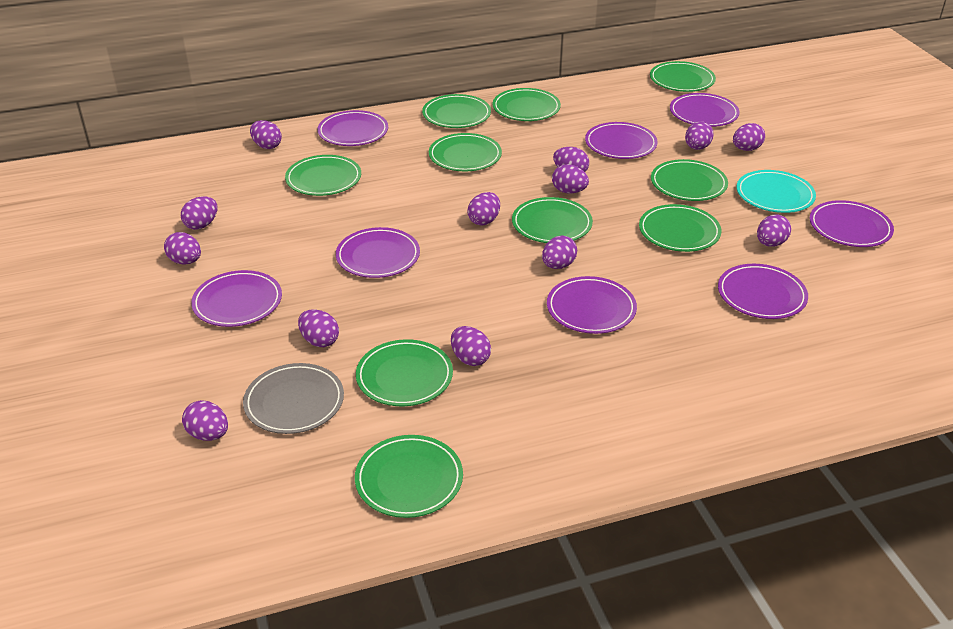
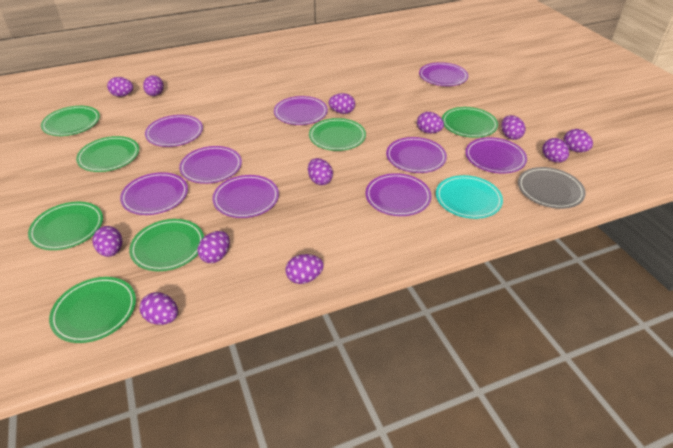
green plate: [285,155,361,196] [355,435,463,518] [356,339,453,406] [422,94,491,128] [429,133,502,171] [493,88,561,121] [512,197,593,243] [639,204,721,252] [650,61,716,92] [651,159,728,201] = 10 -> [28,202,103,250] [41,106,100,136] [49,277,136,343] [76,136,139,172] [129,219,204,271] [309,118,366,151] [442,107,498,138] = 7
purple egg: [164,232,201,265] [181,196,218,230] [182,400,228,441] [250,120,282,149] [298,309,339,347] [451,326,491,366] [467,192,500,226] [542,236,577,269] [552,164,589,193] [553,147,589,172] [685,121,714,150] [733,123,765,151] [757,214,791,247] = 13 -> [93,226,122,257] [107,77,133,97] [140,292,178,325] [143,75,164,96] [197,231,230,263] [285,254,324,284] [308,158,333,185] [329,93,355,114] [417,112,444,134] [501,115,525,140] [542,138,569,163] [564,129,593,152] = 12
purple plate: [191,270,282,327] [317,110,388,146] [336,227,420,278] [547,276,637,334] [585,122,658,159] [670,93,740,127] [718,264,808,319] [810,200,894,247] = 8 -> [120,172,188,215] [145,115,203,147] [179,146,242,184] [212,175,279,218] [274,96,328,125] [365,173,432,216] [386,137,447,173] [419,62,468,86] [465,137,527,174] = 9

